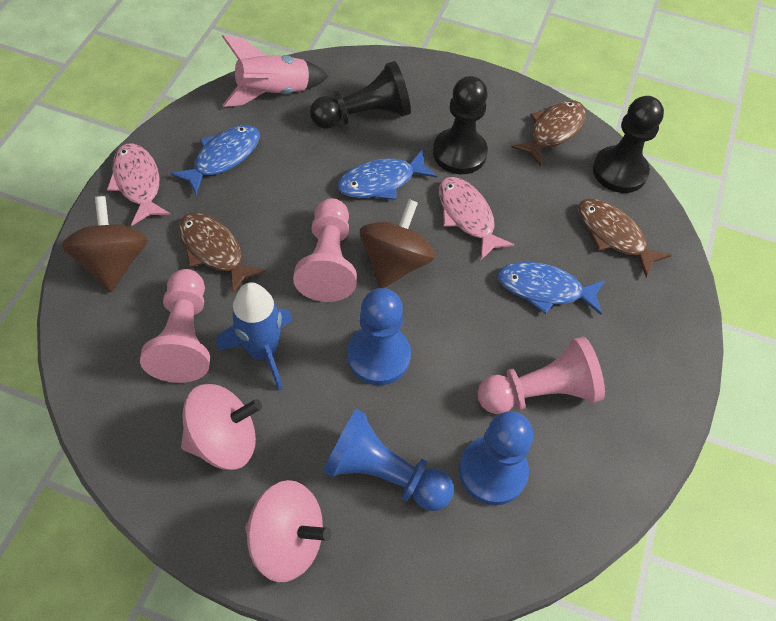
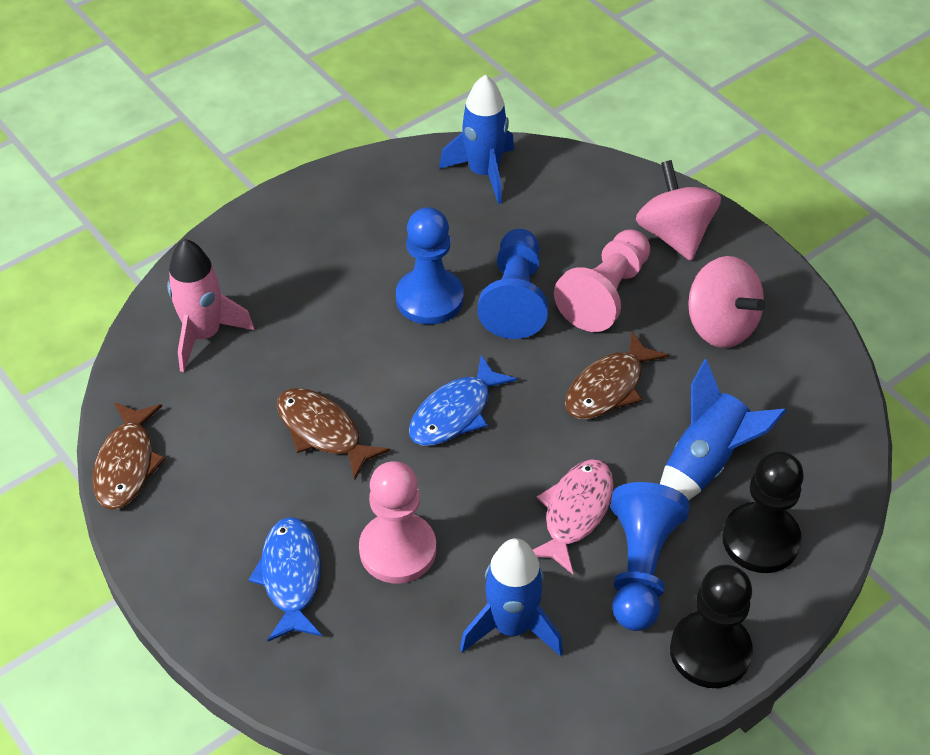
black pawn: [310,61,411,129] [433,76,488,174] [593,96,664,193] = 3 -> [670,564,753,688] [722,451,804,573] = 2
blue fish: [170,125,260,195] [337,150,437,200] [498,262,605,315] = 3 -> [249,517,322,641] [409,355,517,446] = 2
blue rocket: [217,282,292,391] = 1 -> [439,75,514,204] [460,538,563,656] [660,359,787,500] = 3
brown spinning top: [62,196,148,292] [360,199,435,288] = 2 -> none = 0
pink fish: [107,143,171,226] [439,177,514,260] = 2 -> [533,459,614,574] = 1
pink pawn: [140,269,210,383] [293,198,357,302] [478,336,605,414] = 3 -> [359,461,436,583] [554,229,650,332] = 2

